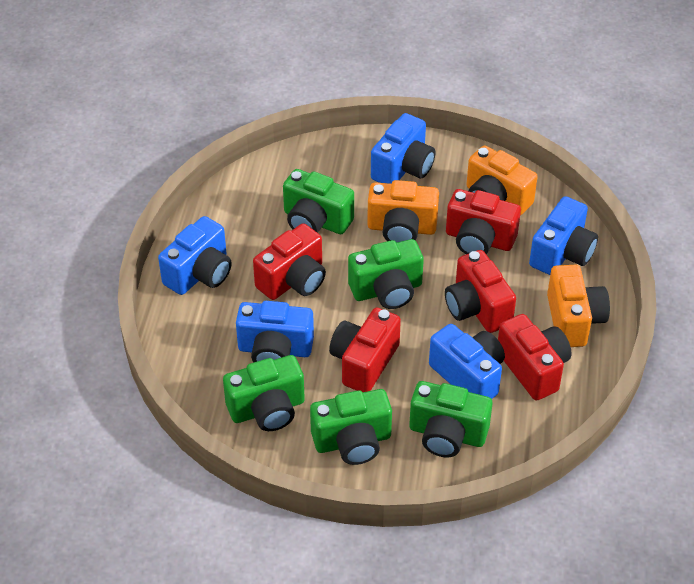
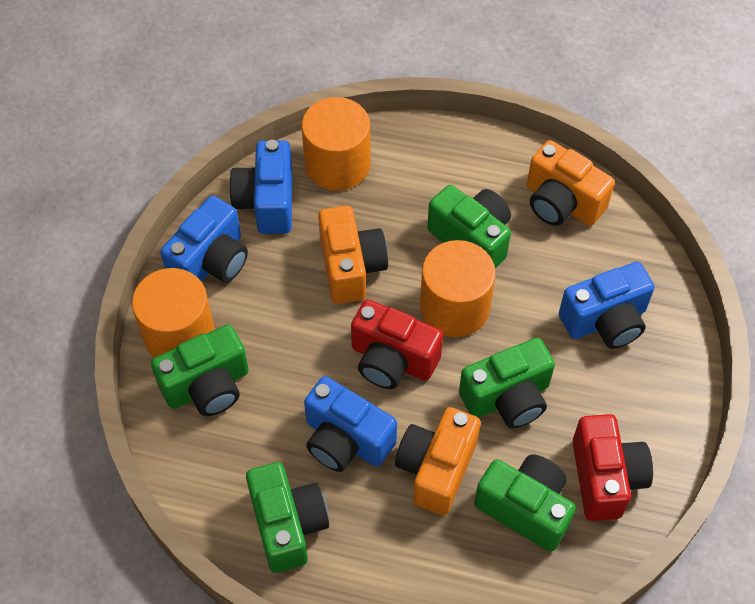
blue camera: [158,216,232,295] [236,301,314,363] [371,113,436,184] [429,324,505,399] [529,196,598,275] = 5 -> [160,195,248,283] [229,140,293,234] [304,376,397,472] [559,262,655,349] = 4
orange cylinder: none = 0 -> [132,268,215,358] [302,97,371,191] [420,240,496,337] = 3
red camera: [253,223,326,300] [329,307,401,392] [445,250,516,333] [446,189,521,254] [498,314,572,400] = 5 -> [351,299,443,389] [572,414,653,521] = 2

